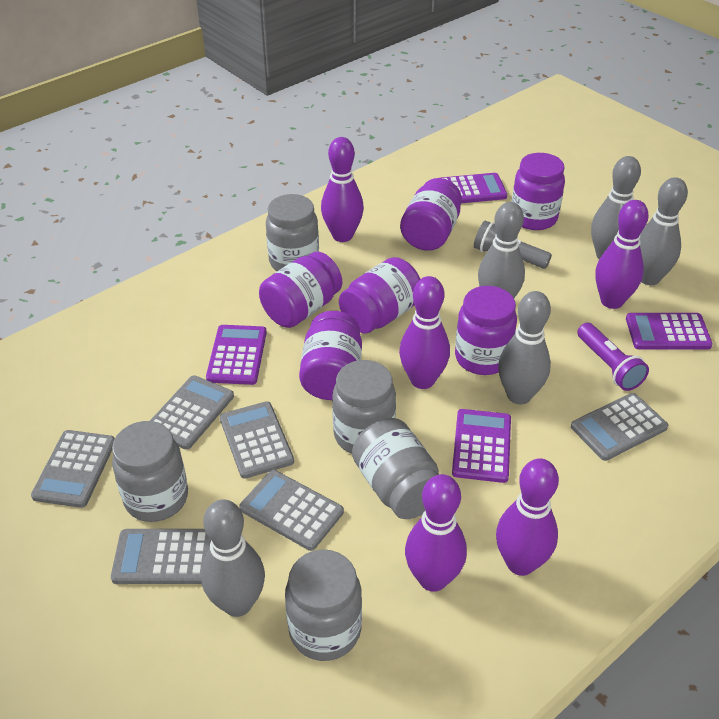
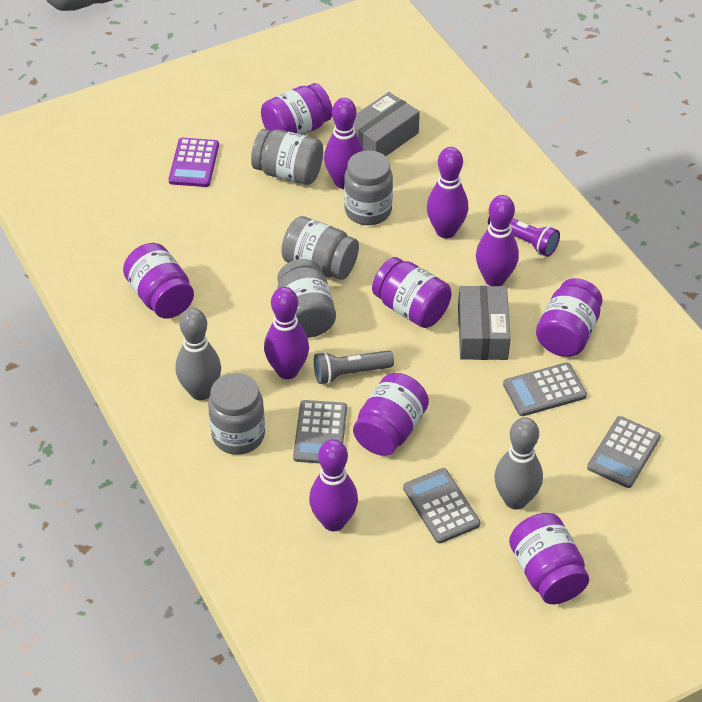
grey bowling pin: [201,499,265,617] [478,202,525,298] [498,291,551,404] [591,156,641,259] [640,177,688,285] = 5 -> [175,308,221,400] [494,417,543,510] = 2
grey box: none = 0 -> [354,92,420,156] [458,286,511,360] = 2
grey calculator: [31,430,115,508] [111,529,211,584] [150,375,234,450] [220,401,294,479] [239,470,344,551] [571,393,668,461] = 6 -> [293,400,347,463] [403,468,480,543] [503,362,587,416] [587,416,661,488] = 4
purple calculator: [206,325,267,385] [441,173,507,203] [452,409,511,483] [626,313,713,350] = 4 -> [168,138,219,187] = 1

